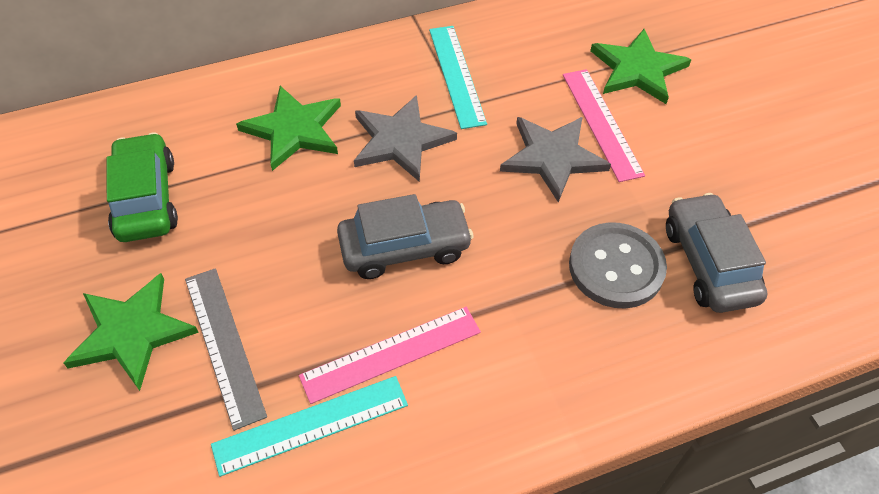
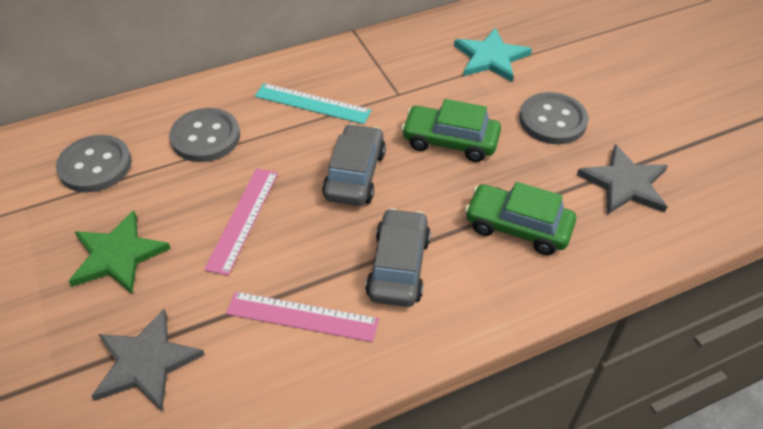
green car: [107,132,178,242] = 1 -> [401,99,501,162] [465,182,576,255] = 2
green star: [63,273,199,391] [236,86,341,171] [590,29,692,104] = 3 -> [69,211,171,294] = 1
grey button: [569,222,667,308] = 1 -> [56,135,132,193] [169,108,240,162] [519,92,589,144] = 3
grey ruler: [185,268,267,431] = 1 -> none = 0
turquoise ruler: [211,376,408,477] [429,26,487,129] = 2 -> [255,83,372,124] = 1
turquoise star: none = 0 -> [454,28,532,82] = 1

